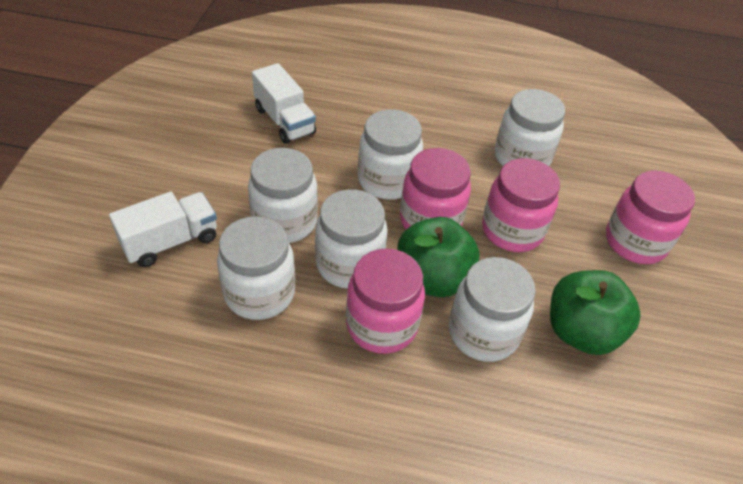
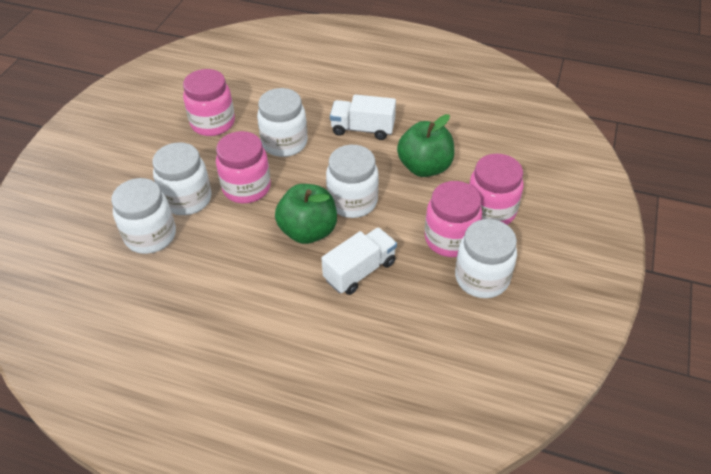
white jar: [217,216,295,320] [248,148,318,243] [315,189,388,289] [358,109,423,200] [449,257,536,362] [495,89,565,166] = 6 -> [111,178,176,254] [152,142,212,215] [257,88,308,157] [326,145,379,218] [455,219,517,298] = 5

